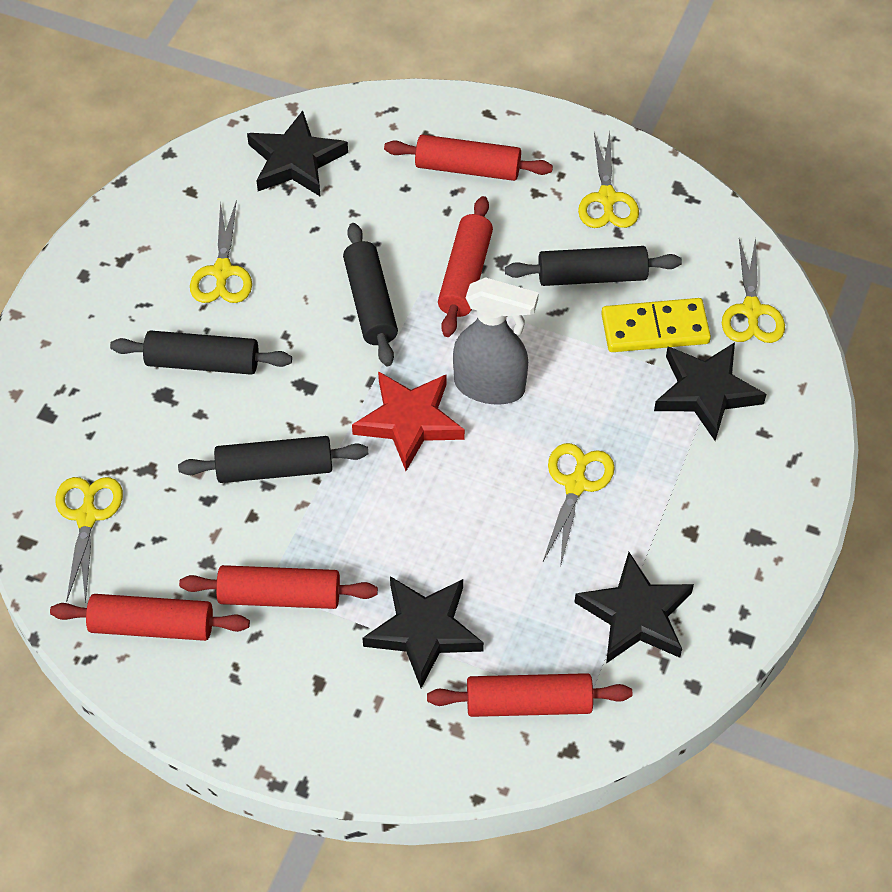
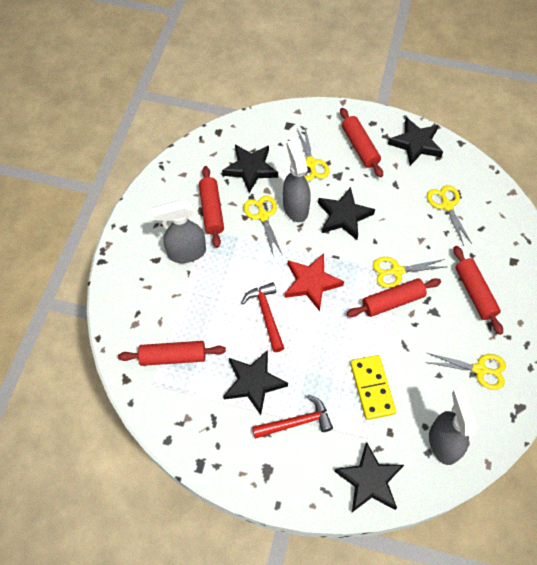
black rolling pin: [110,331,292,375] [178,436,368,483] [343,223,398,366] [505,246,682,286] = 4 -> none = 0
black star: [247,111,348,197] [362,576,484,688] [574,552,694,663] [654,342,767,441] = 4 -> [222,145,278,193] [223,350,288,415] [318,187,375,240] [334,442,404,512] [388,117,443,166] = 5
grey spray bottle: [453,277,539,405] = 1 -> [152,200,206,263] [283,139,311,222] [429,389,478,465] = 3
red hammer: none = 0 -> [241,282,284,352] [252,395,333,439] = 2

